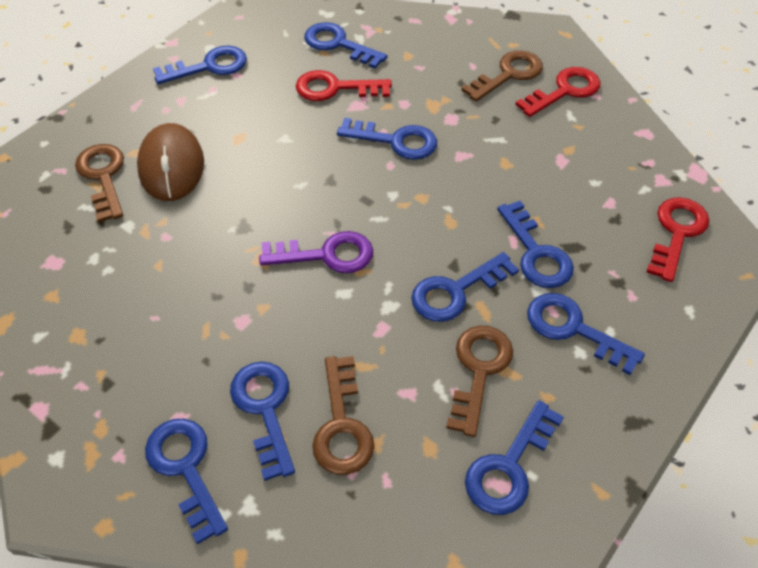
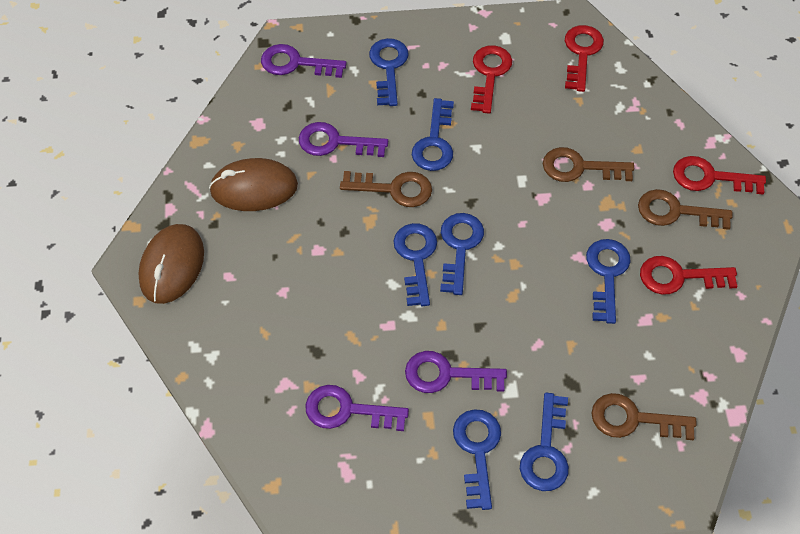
blue key: [145,419,228,544] [153,46,247,84] [230,362,295,481] [304,22,388,69] [337,118,437,160] [411,252,519,322] [465,400,564,515] [497,201,574,288] [527,293,645,375] = 9 -> [369,38,409,106] [393,223,437,306] [412,98,454,171] [440,213,484,295] [453,409,501,510] [520,393,569,491] [586,239,630,324] = 7
brown mouse: [137,123,204,201] = 1 -> [138,224,204,304] [209,158,298,211] = 2
purple key: [259,231,373,273] = 1 -> [261,44,347,78] [299,122,388,157] [305,385,409,431] [405,351,507,393] = 4
red key: [296,70,392,101] [515,67,600,117] [647,197,709,282] = 3 -> [471,45,512,114] [565,25,604,92] [640,256,737,295] [673,156,766,194] = 4

